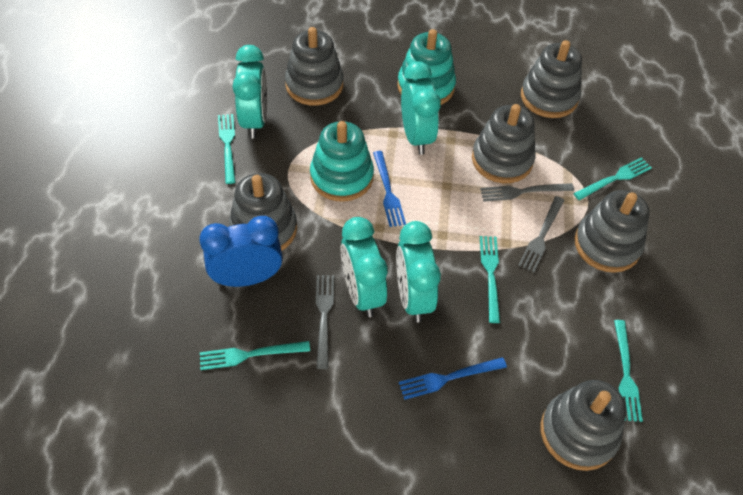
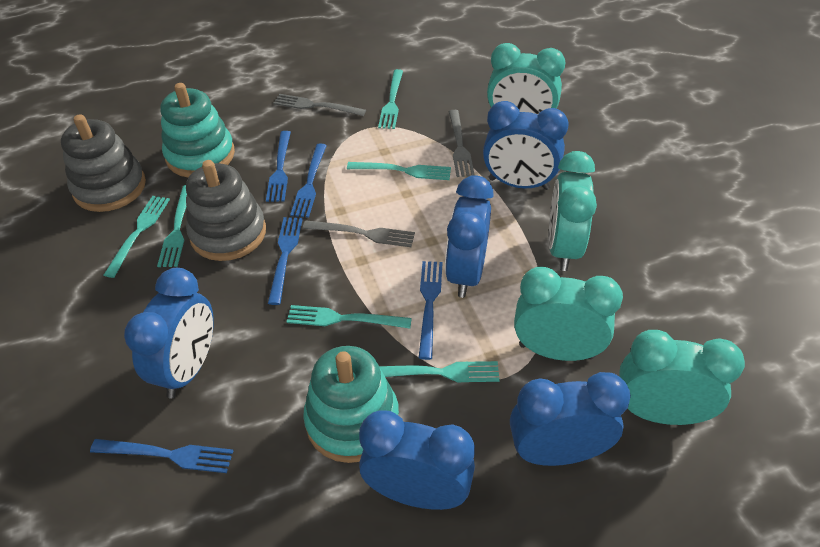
blue clock: [199,216,283,287] = 1 -> [124,268,214,398] [359,410,475,510] [445,176,494,298] [483,101,569,190] [510,372,631,466] = 5
blue fork: [373,151,406,227] [399,357,507,400] = 2 -> [90,439,234,473] [266,131,291,202] [268,217,303,305] [290,144,327,218] [419,261,443,360] = 5
grey stacking toy: [229,173,297,251] [285,27,343,106] [472,104,536,183] [521,40,582,118] [540,380,626,471] [575,190,650,273] = 6 -> [61,114,146,212] [186,160,266,261] = 2
turquoise fork: [200,341,310,370] [218,114,236,184] [480,236,500,323] [573,157,652,200] [614,320,643,422] = 5 -> [104,196,170,278] [157,185,187,267] [286,305,412,329] [347,162,451,180] [378,69,403,129] [379,361,500,382] = 6

